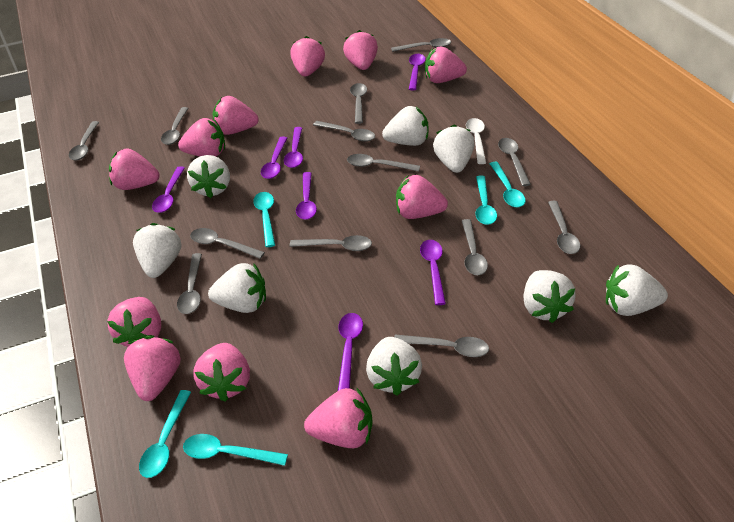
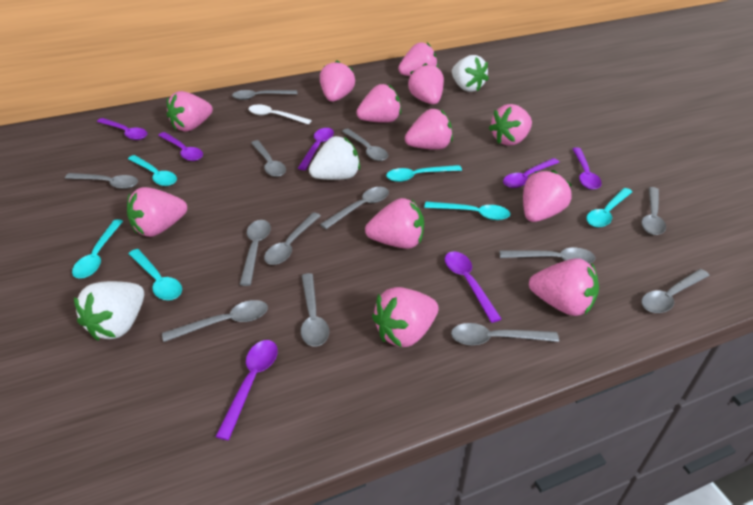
pink strawberry: [107,297,161,347] [109,148,159,190] [124,336,181,401] [178,118,225,157] [193,343,250,402] [212,96,259,135] [290,36,325,77] [304,388,373,448] [343,30,378,70] [396,175,448,219] [425,46,467,83] = 11 -> [127,187,187,237] [167,91,213,132] [320,60,355,102] [356,84,401,123] [365,198,424,249] [372,287,439,348] [398,42,438,76] [405,109,453,150] [408,63,444,104] [489,104,532,146] [523,170,572,222] [529,258,599,316] = 12
turquoise spoon: [139,390,191,478] [183,434,288,466] [253,192,275,247] [475,175,497,225] [490,162,526,207] = 5 -> [72,219,123,278] [128,155,177,186] [129,249,182,300] [386,165,462,182] [424,202,510,220] [586,188,632,227] = 6
white strawberry: [133,223,182,278] [187,155,230,198] [208,263,266,313] [366,337,422,396] [382,106,429,146] [433,125,475,173] [523,270,576,323] [606,264,668,316] = 8 -> [74,281,144,341] [309,136,360,180] [452,55,489,92] = 3

